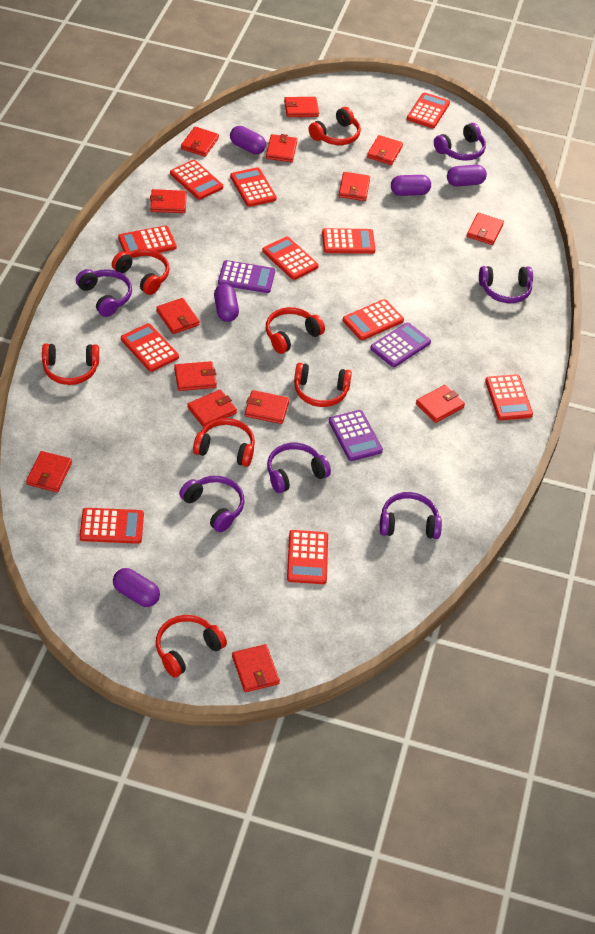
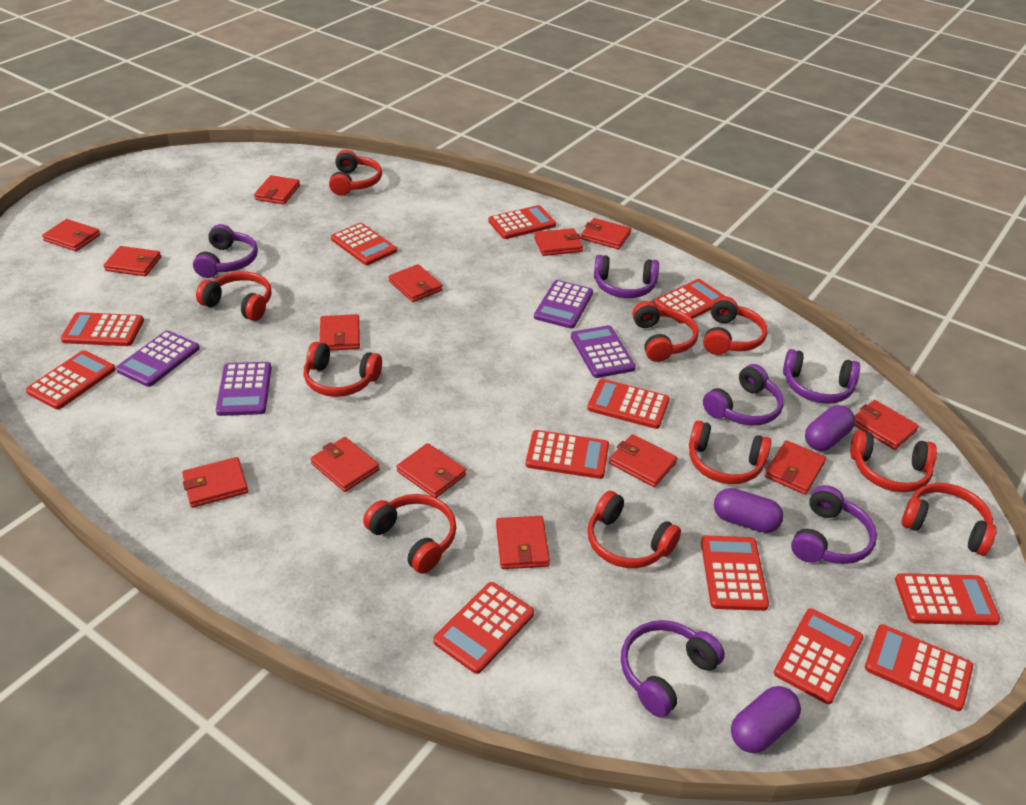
purple calculator: [218,260,275,293] [329,410,383,461] [370,322,431,367] = 3 -> [116,330,200,387] [216,362,272,416] [534,280,593,329] [571,325,636,378] = 4
purple capsule: [113,568,160,607] [214,284,239,322] [230,126,266,154] [391,175,431,196] [447,165,487,186] = 5 -> [714,488,784,533] [731,686,801,753] [805,405,855,451] = 3
red calculator: [80,508,144,544] [118,226,176,258] [121,323,179,372] [170,160,223,200] [230,167,277,207] [262,236,319,280] [287,530,328,584] [322,228,375,254] [343,299,404,340] [407,92,450,128] [485,374,533,420] = 11 -> [26,350,115,410] [61,312,144,346] [331,223,397,265] [433,582,534,674] [488,205,556,239] [526,430,609,479] [587,379,670,429] [654,279,725,324] [701,536,769,611] [774,608,863,704] [865,624,973,711] [895,573,1000,625] = 12
red headphones: [42,344,99,385] [112,249,170,295] [156,615,227,677] [193,418,255,467] [266,307,325,354] [294,363,352,407] [309,107,361,145] = 7 -> [196,271,272,321] [304,342,382,397] [329,150,382,196] [363,494,456,574] [587,491,681,568] [632,301,699,362] [689,420,771,484] [703,296,768,355] [850,430,937,492] [901,483,997,555] = 10

